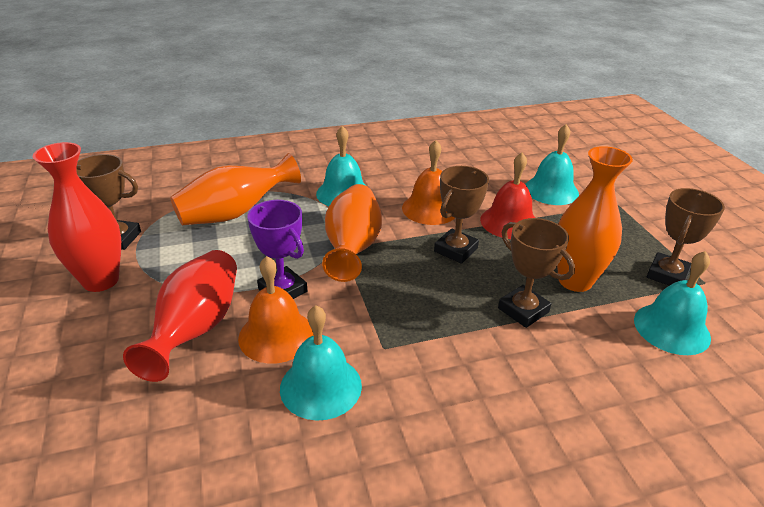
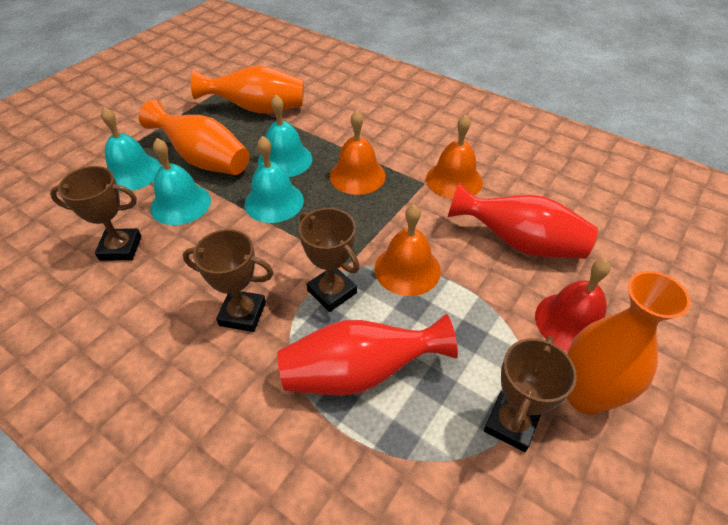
orange bell: [238,256,313,364] [402,140,455,225] = 2 -> [330,110,386,195] [374,204,441,296] [426,114,483,199] = 3
purple trophy: [247,200,307,299] = 1 -> none = 0

